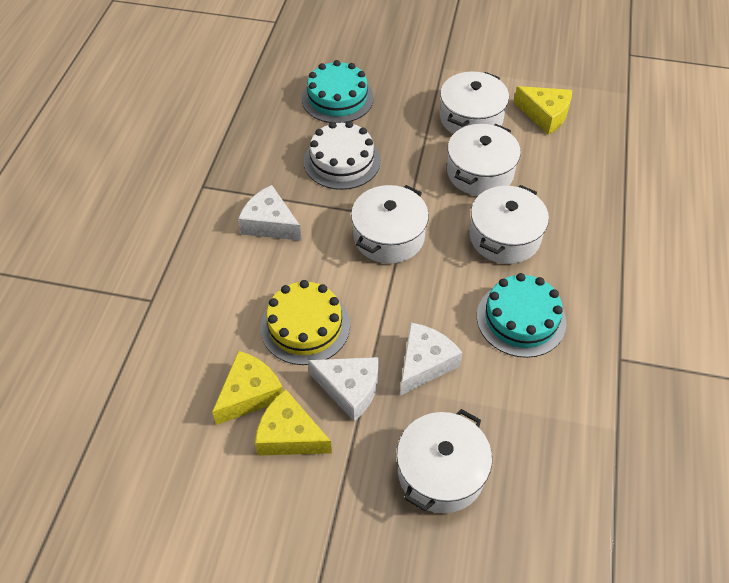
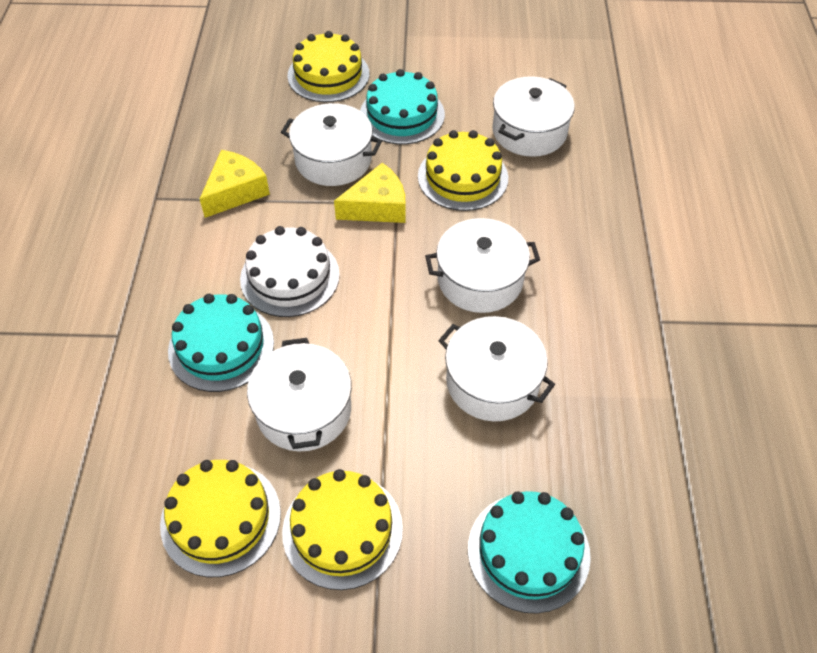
turquoise cake: [302,60,374,123] [477,273,567,358] = 2 -> [168,294,274,392] [360,69,445,145] [468,491,591,614] = 3
white cheese: [238,185,302,241] [308,357,379,422] [400,322,463,396] = 3 -> none = 0
yellow cake: [260,280,350,365] = 1 -> [160,460,281,577] [282,469,403,590] [287,31,369,102] [418,130,508,211] = 4
yellow cheese: [212,351,283,425] [255,389,332,456] [514,86,572,135] = 3 -> [200,150,270,218] [334,163,406,223] = 2

